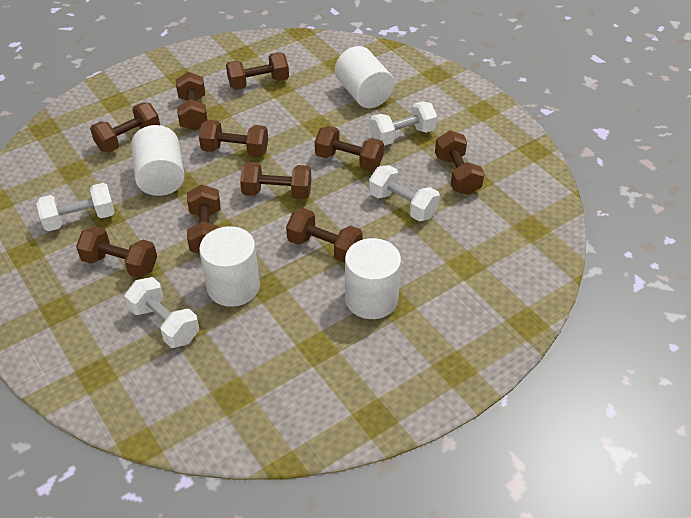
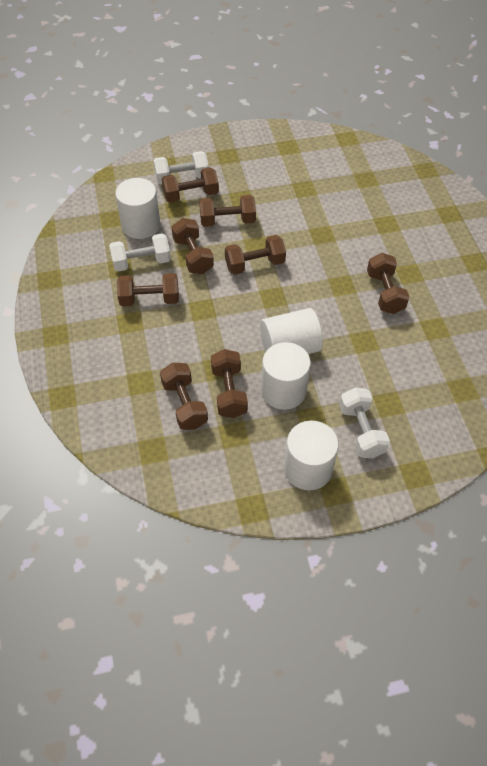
brown dumbbell: [76,226,157,278] [90,102,160,152] [176,72,208,131] [187,185,221,254] [199,120,268,157] [226,52,289,90] [240,162,311,199] [286,208,363,263] [315,126,384,171] [435,131,485,195] = 10 -> [117,273,179,306] [160,363,208,430] [162,167,219,203] [172,218,214,274] [199,195,256,227] [211,349,248,418] [225,235,286,275] [367,253,409,314] = 8
white dumbbell: [36,183,115,231] [125,277,199,348] [369,165,440,221] [370,101,437,146] = 4 -> [109,233,171,272] [153,151,209,184] [339,388,390,458] = 3

